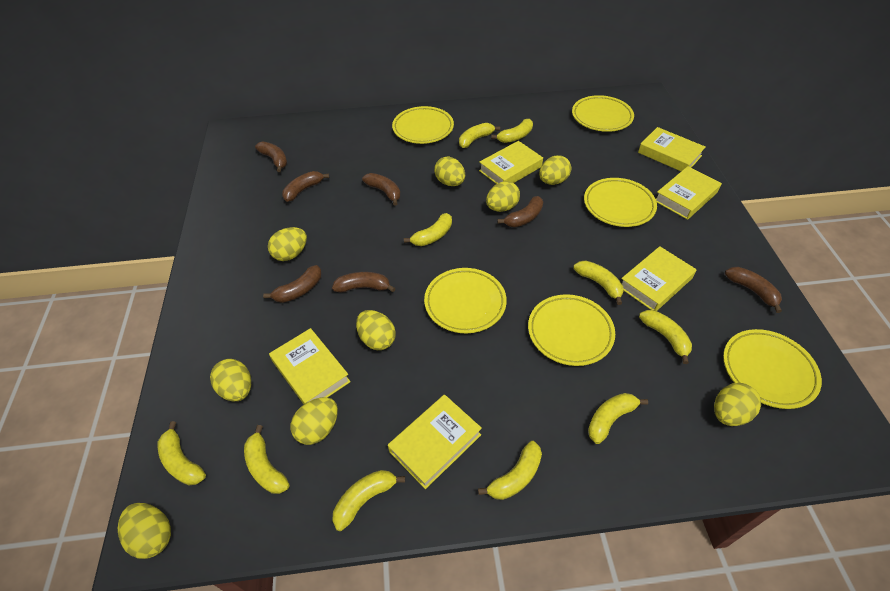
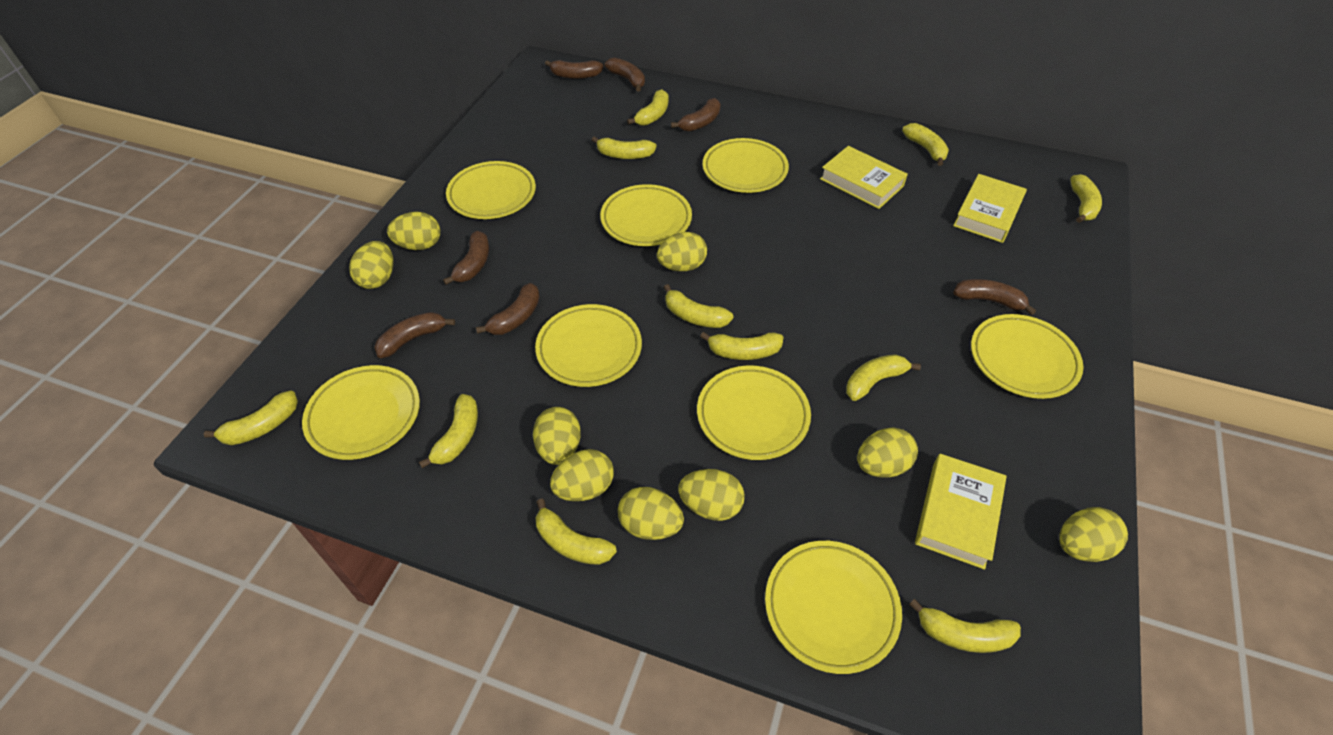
yellow banana: [158,421,206,485] [244,425,290,494] [332,470,405,531] [404,213,452,246] [459,123,500,148] [478,441,542,500] [491,119,533,143] [573,260,624,305] [588,393,648,444] [639,310,692,364] = 10 -> [204,391,298,445] [419,394,478,468] [535,499,617,565] [592,136,656,159] [627,89,668,126] [663,284,733,328] [700,332,783,360] [846,354,921,401] [902,123,949,166] [909,599,1021,653] [1070,174,1102,223] = 11
yellow book: [269,328,351,404] [388,394,482,489] [479,141,543,184] [621,246,697,311] [638,127,706,171] [656,166,722,220] = 6 -> [820,146,908,209] [915,454,1007,569] [953,174,1027,243] = 3
yellow plate: [392,106,454,144] [424,268,507,333] [528,294,615,366] [572,95,634,132] [584,178,657,227] [723,329,822,409] = 6 -> [302,365,420,460] [446,161,536,219] [535,304,642,387] [600,184,692,246] [697,366,811,460] [703,138,789,193] [765,541,902,674] [971,314,1083,399] = 8

